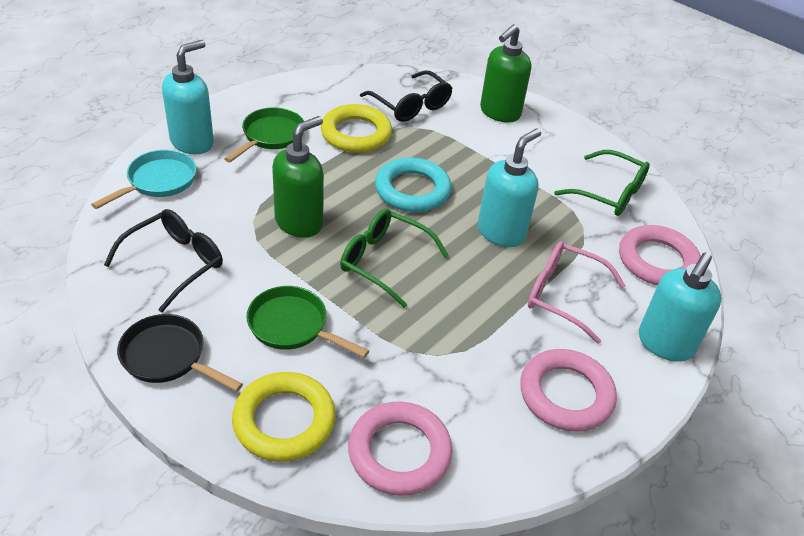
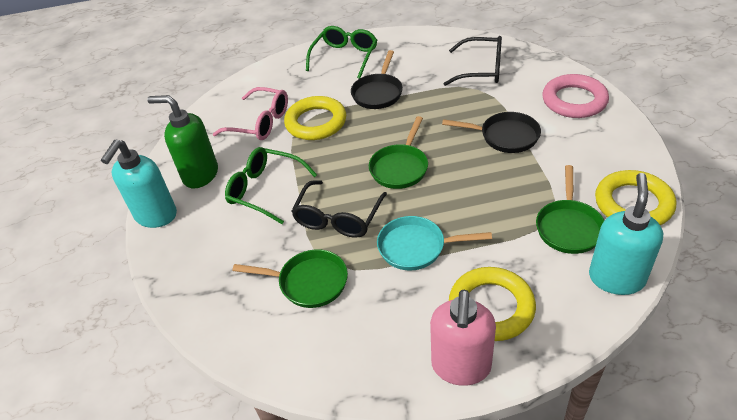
black pan: [117,314,243,391] = 1 -> [351,50,403,109] [442,112,541,153] = 2
green pan: [224,107,304,163] [246,286,369,358] = 2 -> [232,249,348,308] [369,116,428,189] [536,165,604,254] = 3
green soap dispenser: [272,116,324,237] [480,24,531,123] = 2 -> [147,95,218,188] = 1
pink ring: [348,402,453,496] [520,349,617,432] [619,225,701,285] = 3 -> [542,74,609,118] = 1
pink soap dispenser: none = 0 -> [430,289,496,386] = 1
turquoise ring: [375,157,452,212] = 1 -> none = 0
turquoise soap dispenser: [162,40,214,154] [478,128,541,247] [639,252,722,362] = 3 -> [101,140,177,228] [589,173,663,295] = 2
yellow ring: [232,372,336,462] [321,104,392,153] = 2 -> [284,96,346,140] [449,267,536,341] [595,170,676,225] = 3

